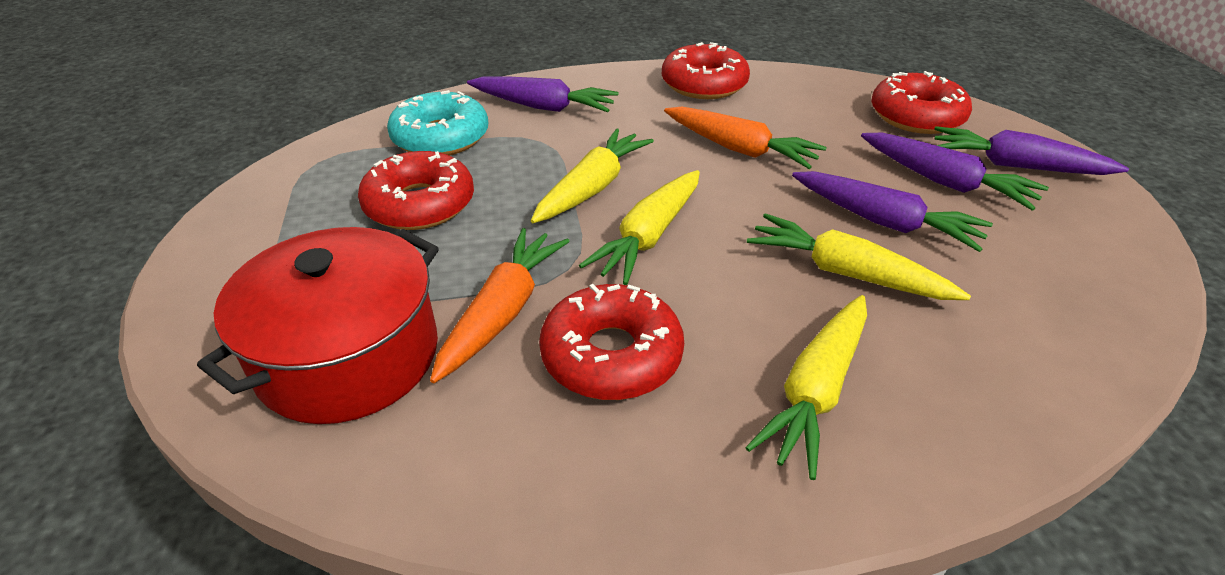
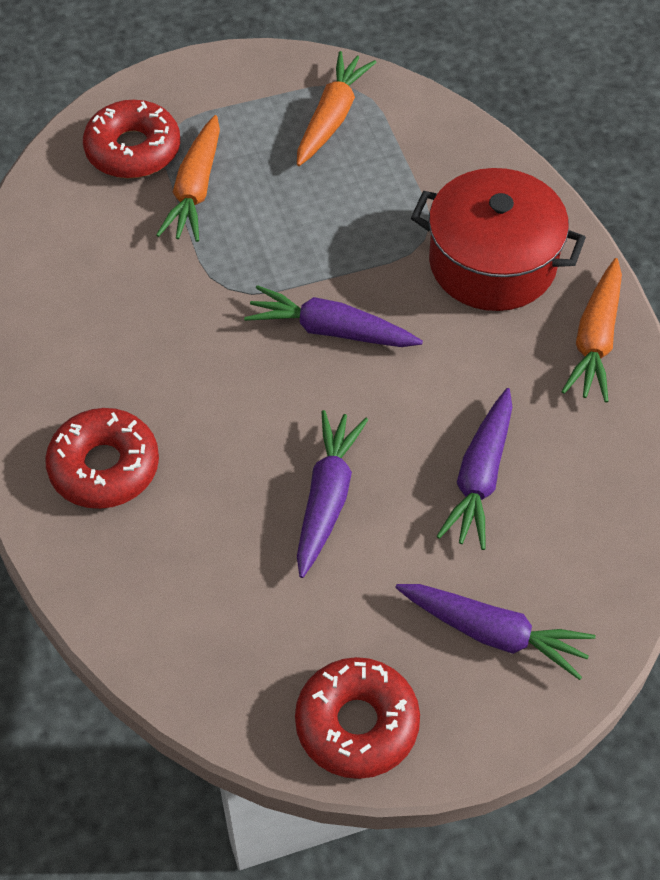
orange carrot: [430,228,570,383] [664,107,826,169] = 2 -> [156,115,220,242] [297,51,376,166] [561,258,622,403] = 3
red donut: [358,151,474,230] [539,284,684,400] [662,42,750,99] [871,71,972,134] = 4 -> [45,408,159,509] [83,100,180,179] [295,657,420,779] = 3
turquoise donut: [387,90,488,155] = 1 -> none = 0
yellow carrot: [531,128,654,223] [579,170,700,285] [745,295,867,480] [747,213,971,300] = 4 -> none = 0

